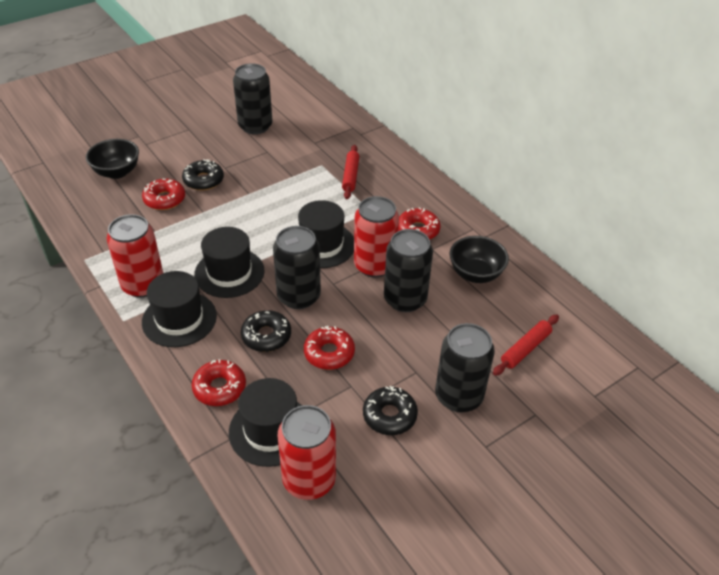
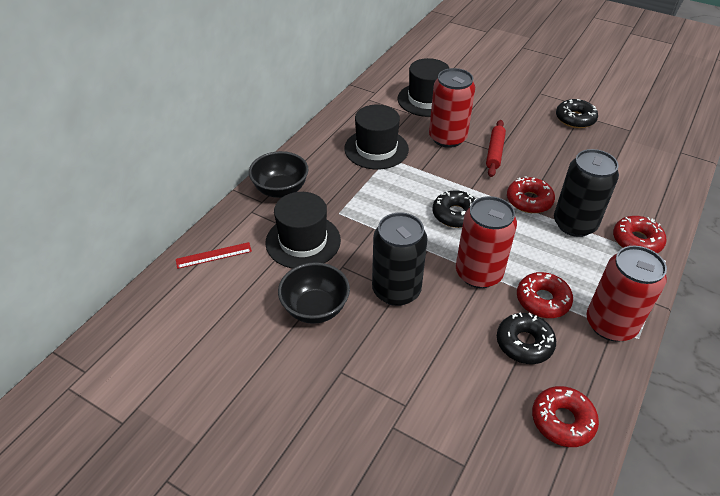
black can: [233,63,272,134] [273,226,321,309] [384,229,433,312] [435,323,495,412] = 4 -> [372,212,428,306] [554,149,619,237] = 2
black hat: [142,271,217,347] [194,227,264,298] [229,378,302,467] [298,200,354,268] = 4 -> [265,192,341,269] [344,105,409,169] [398,58,449,117] = 3
red rolling pin: [342,145,360,199] [493,314,559,376] = 2 -> [486,120,506,177] = 1
red ruler: none = 0 -> [176,242,252,269] = 1

